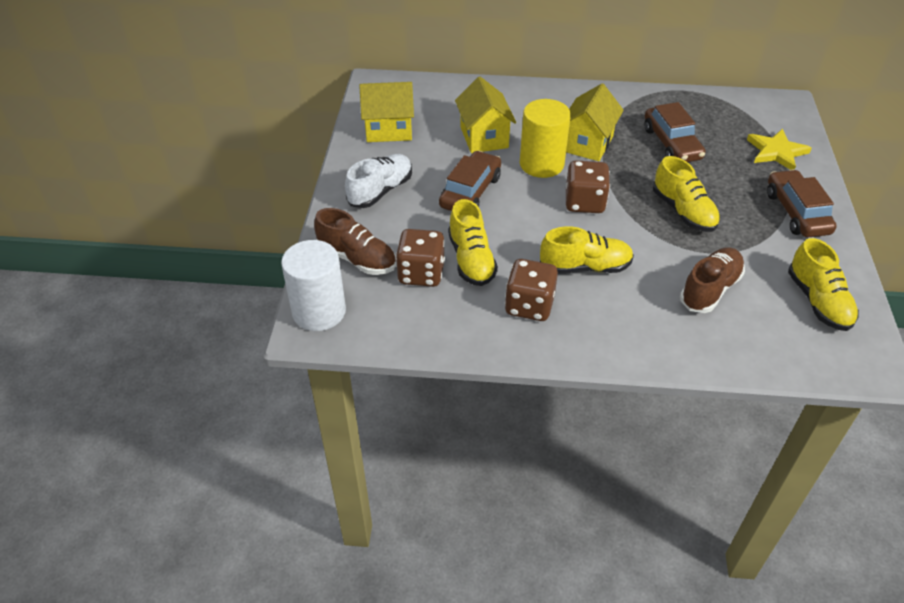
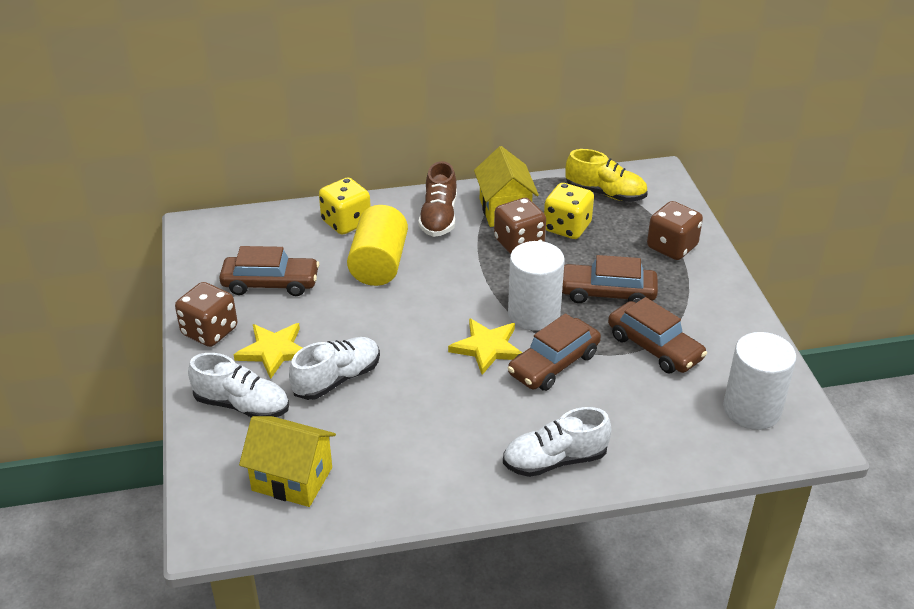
brown car: [439,151,501,211] [644,102,706,162] [767,170,837,237] = 3 -> [219,246,319,296] [508,313,601,391] [562,255,658,303] [608,297,707,373] = 4
brown shoe: [314,208,396,275] [680,247,745,313] = 2 -> [418,161,457,237] = 1
white cylinder: [281,240,346,331] = 1 -> [508,241,565,331] [723,332,796,430] = 2
white shoe: [345,154,412,208] = 1 -> [188,353,289,418] [289,337,380,400] [503,407,612,477] = 3
yellow dice: none = 0 -> [319,177,371,235] [544,183,594,239] = 2
yellow house: [359,82,414,142] [455,77,516,153] [566,84,624,161] = 3 -> [239,416,336,507] [474,146,539,227] = 2
yellow shoe: [448,199,498,286] [540,226,634,274] [653,156,720,232] [788,238,859,331] = 4 -> [565,149,648,202] = 1
yellow star: [747,129,812,170] = 1 -> [234,323,302,379] [448,318,522,375] = 2

